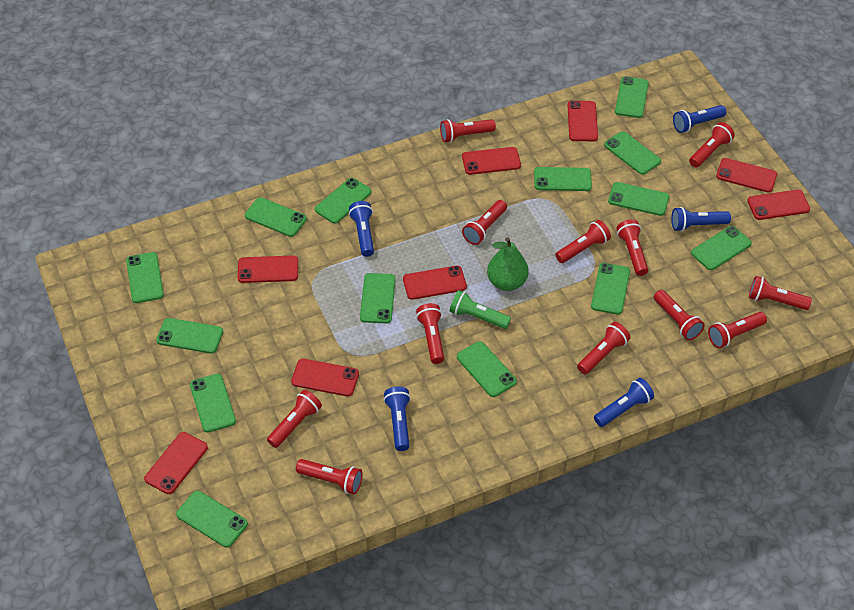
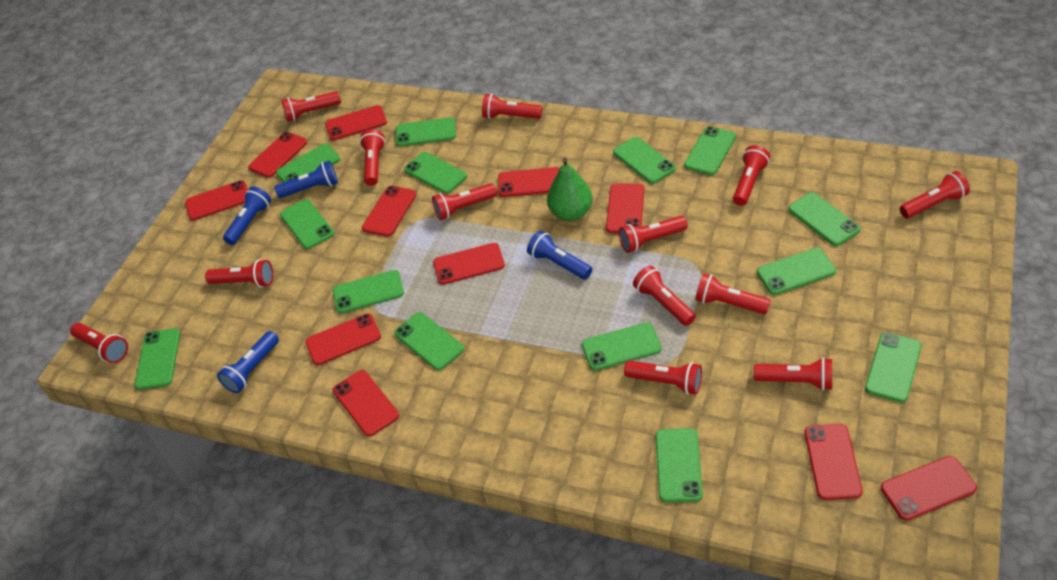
blue flashlight: [349,201,374,257] [384,387,411,451] [594,378,654,427] [671,207,731,231] [673,105,726,133] = 5 -> [217,331,279,393] [223,186,271,245] [274,161,338,198] [527,231,592,279] = 4
green flashlight: [450,290,511,329] = 1 -> none = 0
red flashlight: [267,390,322,448] [296,459,363,495] [416,303,444,364] [440,119,496,143] [462,200,507,245] [555,220,611,263] [577,322,630,374] [616,219,648,276] [654,290,705,340] [689,122,735,167] [708,312,767,348] [749,276,812,310] = 12 -> [70,323,128,363] [205,259,273,287] [281,91,341,122] [360,129,385,186] [432,183,497,220] [482,94,542,119] [619,216,688,253] [624,360,702,395] [633,265,696,326] [695,273,771,314] [733,145,770,206] [754,358,832,391] [900,171,970,218] = 13
red phone: [144,432,208,494] [237,255,298,283] [291,359,359,396] [403,266,467,300] [462,147,521,175] [567,100,598,141] [716,158,777,192] [747,190,810,220] = 8 -> [185,180,248,221] [248,132,307,178] [305,313,381,365] [325,105,387,140] [333,370,399,437] [362,186,416,237] [433,243,505,285] [498,167,559,197] [606,183,645,233] [804,424,863,500] [881,456,977,521] = 11

